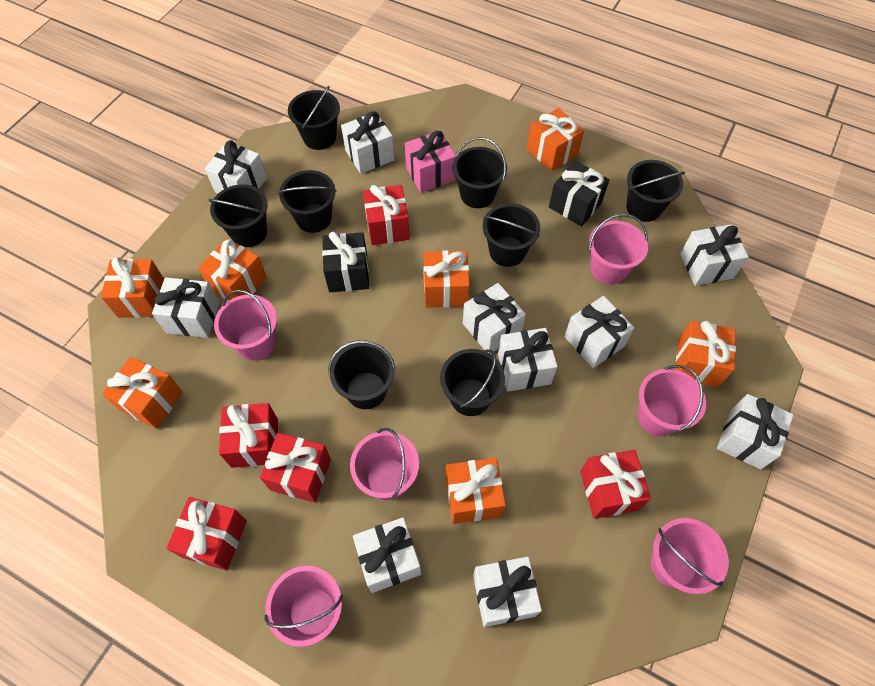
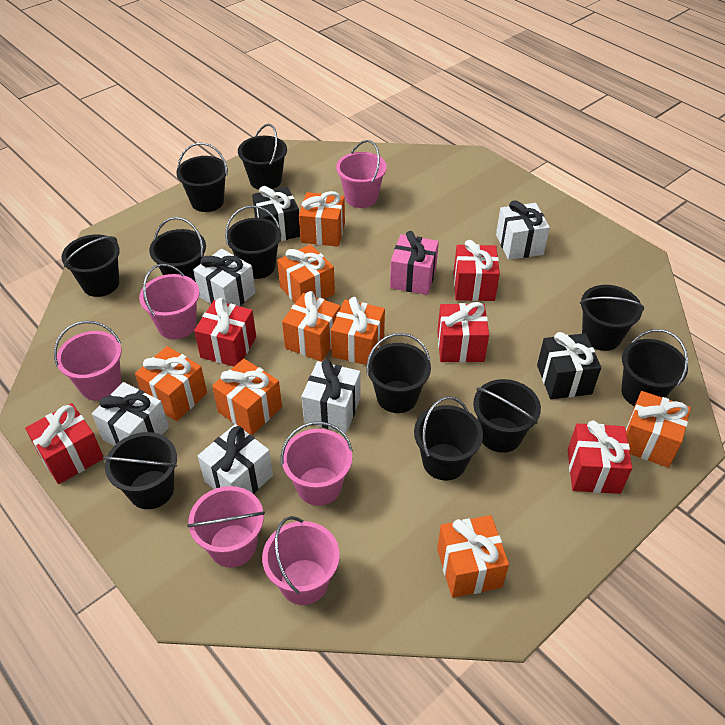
black bucket: [208,184,268,247] [278,170,337,233] [288,86,340,150] [328,340,395,409] [440,349,505,416] [453,137,507,208] [483,203,540,267] [626,160,685,222] = 8 -> [62,234,120,297] [103,432,177,509] [149,217,206,282] [176,143,228,212] [225,205,281,279] [238,124,287,190] [366,333,431,413] [414,396,483,480] [473,379,541,453] [580,285,644,351] [621,329,688,406] = 11
orange gift: [101,257,164,318] [102,357,183,429] [198,238,267,301] [423,250,470,307] [446,458,506,524] [527,108,584,172] [676,321,736,387] = 7 -> [135,346,207,421] [212,359,282,435] [277,244,335,303] [282,291,341,362] [299,191,345,247] [331,297,385,365] [437,515,509,598] [626,391,691,468] = 8
white gift: [152,277,219,338] [205,140,267,194] [341,111,394,174] [353,517,421,593] [463,283,526,354] [473,556,542,627] [498,328,557,392] [564,296,634,368] [680,224,749,286] [717,394,793,469] = 10 -> [92,382,169,446] [193,249,256,306] [198,424,273,494] [301,359,361,433] [496,200,550,260] = 5

